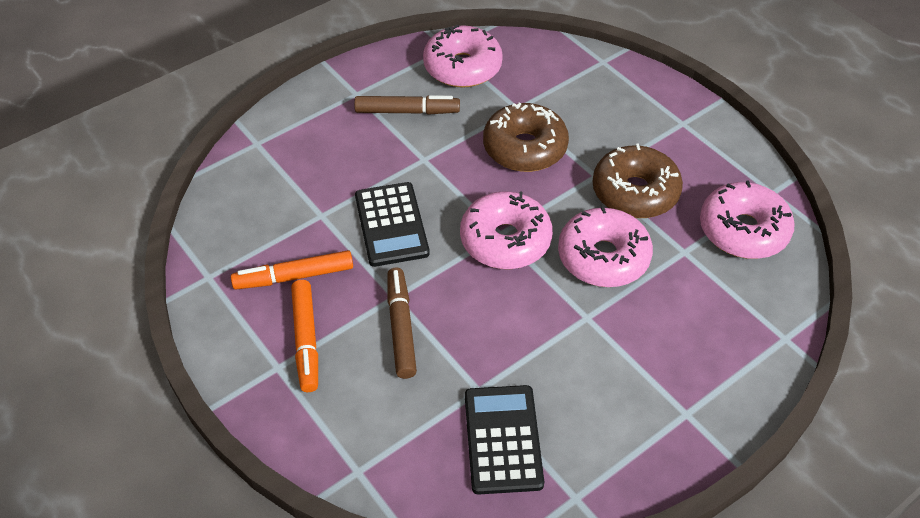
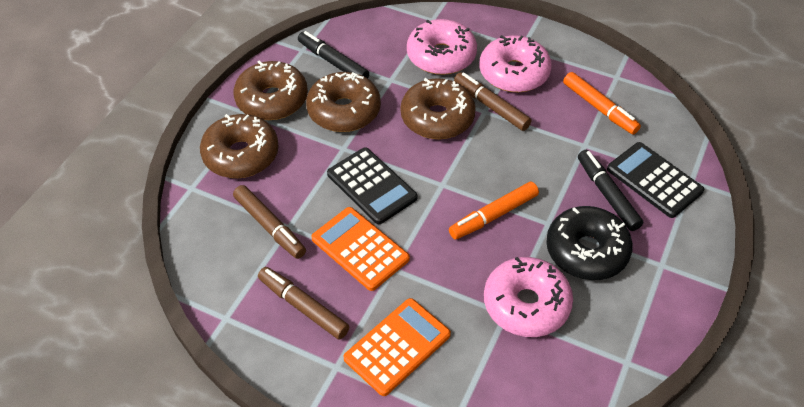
black donut: none = 0 -> [546,206,633,280] = 1
black marker: none = 0 -> [298,31,369,78] [578,150,643,231] = 2
brown donut: [483,103,569,172] [592,144,683,218] = 2 -> [200,114,279,178] [233,61,308,120] [306,72,381,132] [400,78,476,139] = 4
brown marker: [354,95,460,115] [387,268,417,379] = 2 -> [233,185,306,259] [258,267,349,340] [454,72,531,131] = 3
orange calculator: none = 0 -> [311,207,410,291] [344,298,451,396] = 2
pink donut: [423,24,503,88] [460,191,553,269] [558,206,653,287] [700,181,795,259] = 4 -> [407,19,477,75] [480,35,552,92] [484,257,573,337] = 3

